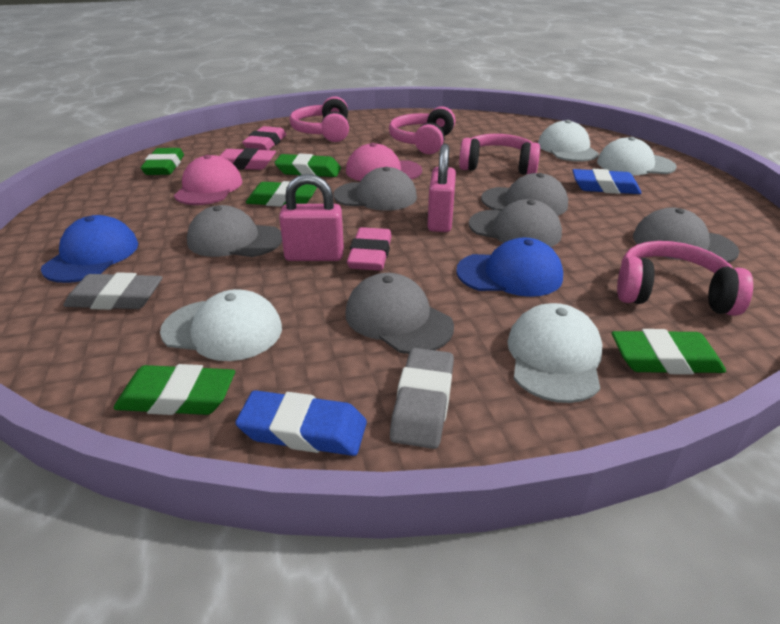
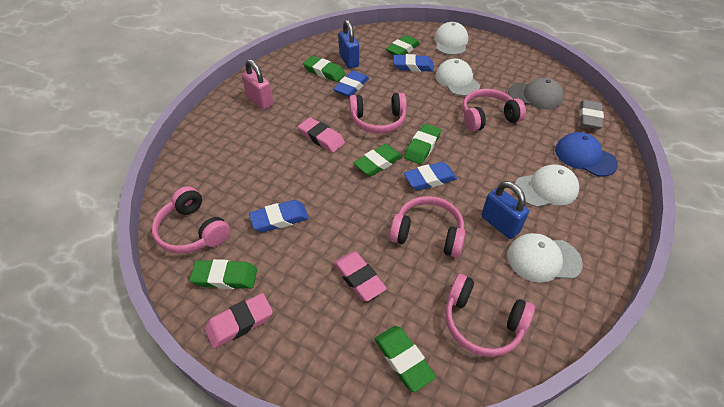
blue cap: [41,215,138,283] [456,237,563,297] = 2 -> [555,132,618,177] = 1
blue eraser: [235,390,367,456] [572,169,641,194] = 2 -> [249,200,309,232] [333,71,369,97] [393,54,434,72] [404,162,457,191] = 4
blue padlock: none = 0 -> [339,20,359,68] [481,181,529,239] = 2
green eraser: [114,364,235,415] [141,148,184,175] [246,181,317,207] [274,153,341,177] [612,329,726,375] = 5 -> [189,259,257,289] [303,56,345,82] [354,144,403,176] [375,326,436,392] [386,35,420,55] [404,124,441,164] = 6
grey cap: [187,205,282,257] [333,167,417,211] [345,273,454,354] [469,199,562,247] [481,173,568,216] [633,208,739,263] = 6 -> [508,78,564,109] = 1
grey eraser: [63,272,162,310] [390,348,454,449] = 2 -> [579,100,604,129] = 1
pink cap: [174,155,242,205] [346,143,422,181] = 2 -> none = 0
pink headphones: [290,96,349,142] [389,106,455,154] [459,134,540,175] [617,241,753,316] = 4 -> [152,186,230,254] [349,93,407,134] [389,196,465,258] [445,274,535,357] [462,89,526,132] = 5
pink padlock: [279,174,344,261] [427,144,456,232] = 2 -> [242,59,273,110] = 1

